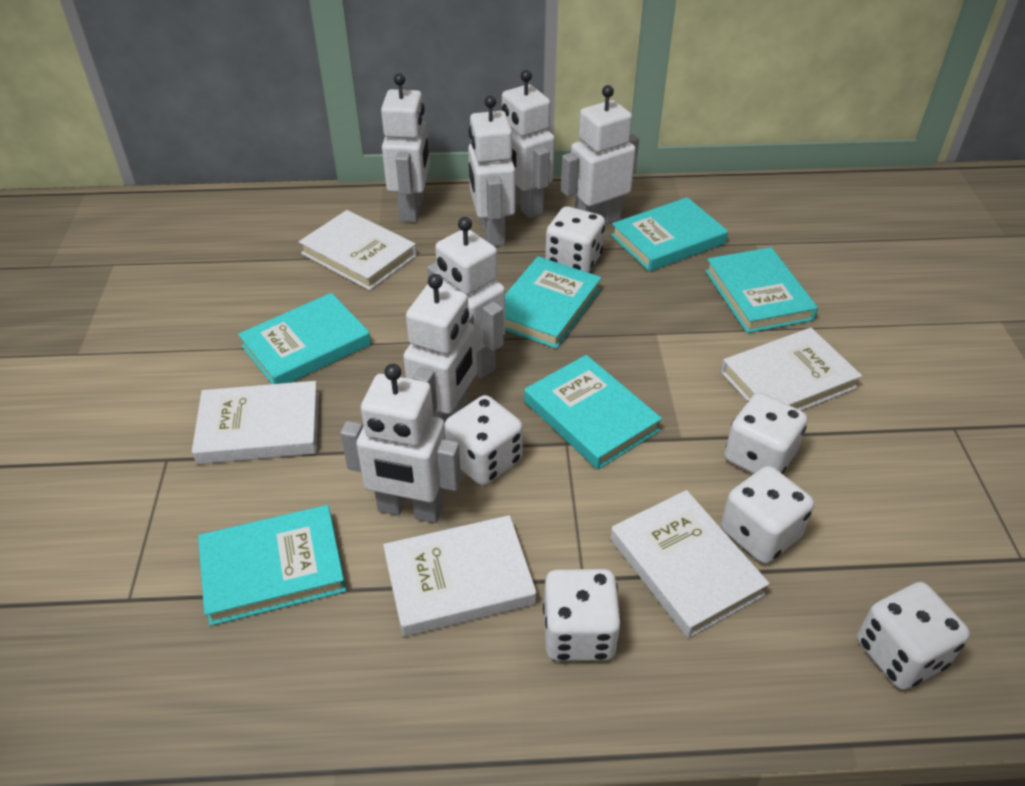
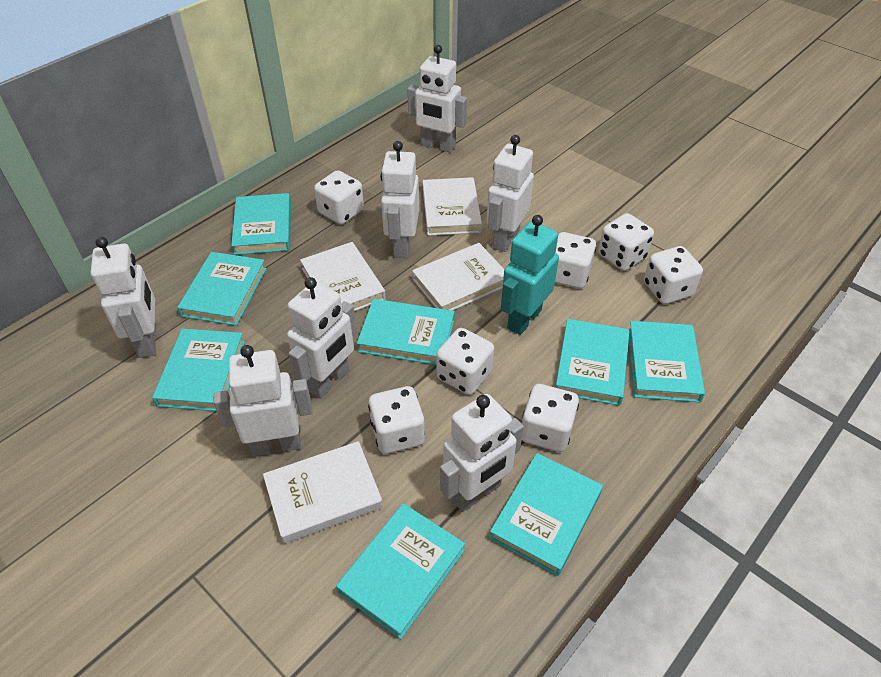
turquoise book: [198,505,346,626] [238,293,371,384] [505,256,602,349] [524,355,662,470] [611,197,728,272] [705,247,818,333] = 6 -> [152,329,245,411] [177,252,266,326] [231,193,291,255] [336,503,465,639] [357,299,454,365] [489,453,603,576] [555,319,630,406] [629,321,705,402] = 8
turquoise robot: none = 0 -> [501,215,559,335] = 1
white book: [192,381,319,464] [299,210,417,290] [383,515,536,637] [610,490,770,638] [721,328,862,411] = 5 -> [263,441,383,544] [300,242,386,311] [412,243,505,311] [423,177,482,236] = 4
white dice: [445,395,523,486] [543,569,621,661] [545,206,605,273] [721,466,814,564] [724,393,808,474] [857,582,970,690] = 6 -> [314,170,364,225] [368,386,425,454] [436,328,494,395] [522,384,579,452] [555,232,596,289] [598,213,654,271] [644,246,703,304] = 7

